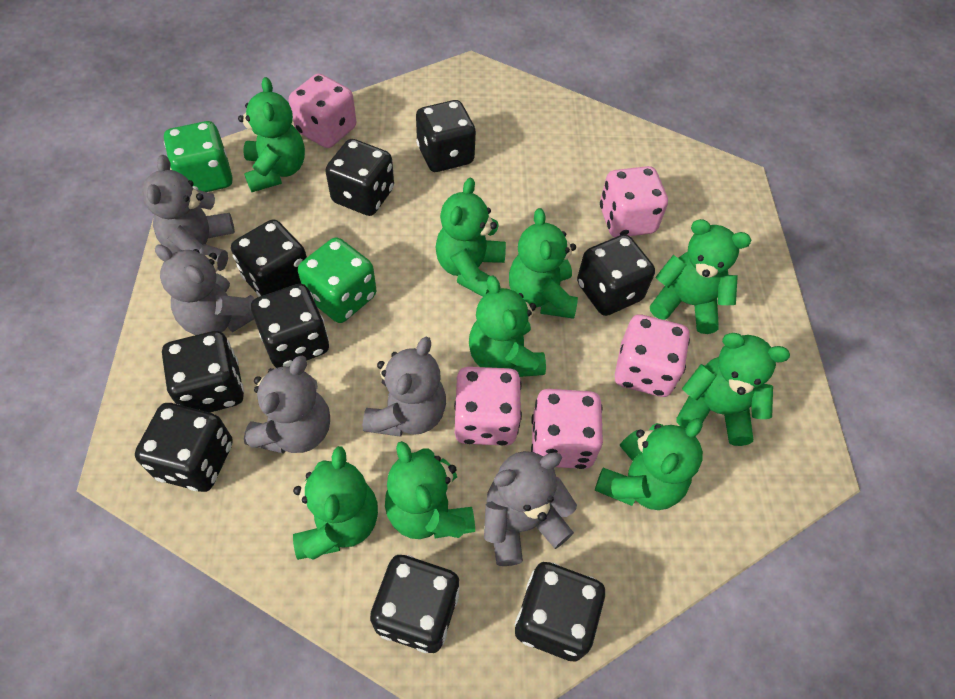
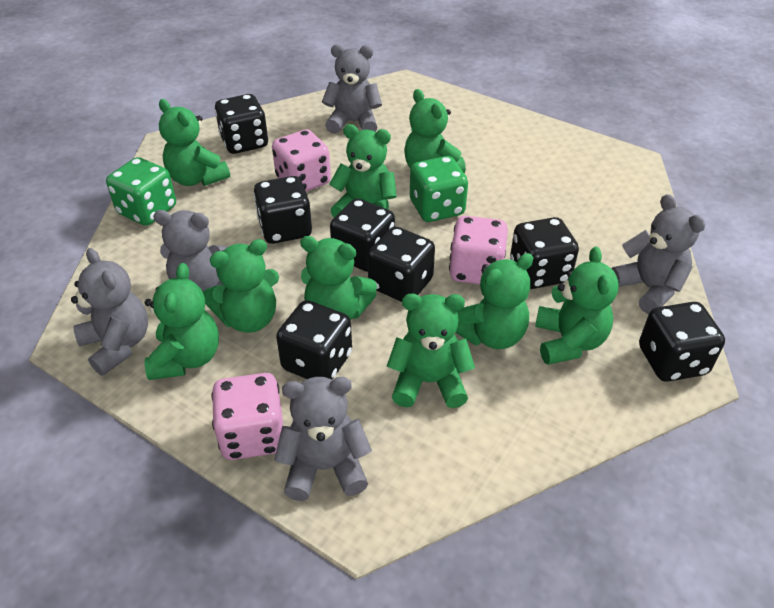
black dice: [135,403,233,492] [162,331,244,413] [231,219,307,297] [251,284,329,368] [325,139,394,216] [370,555,460,653] [416,100,476,172] [515,562,605,662] [577,234,655,316] = 9 -> [215,94,268,154] [253,176,312,244] [276,300,352,380] [330,199,395,272] [368,227,435,302] [510,217,579,289] [639,302,725,382] = 7
pink dice: [289,73,356,148] [454,367,522,446] [531,389,603,469] [600,166,668,237] [615,315,690,397] = 5 -> [211,373,283,460] [272,129,331,192] [449,216,508,284] = 3

